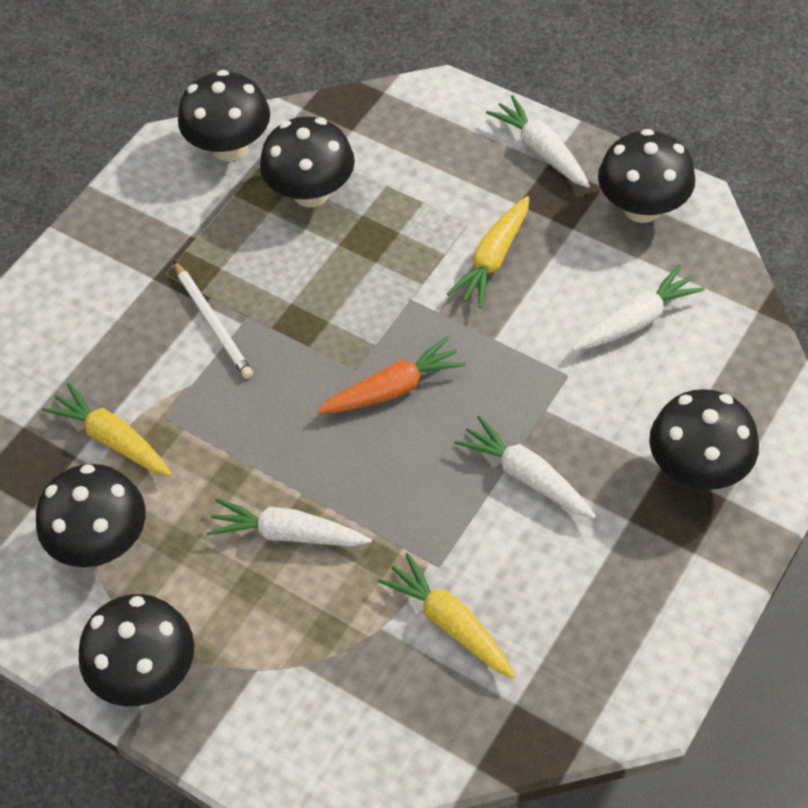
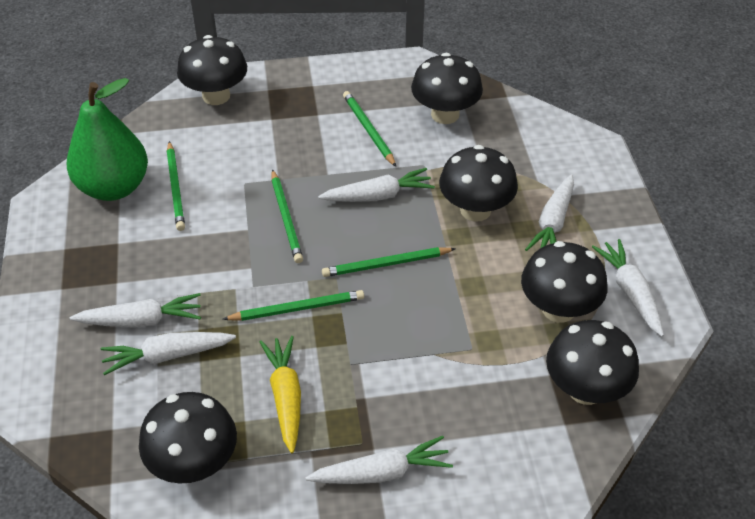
green pear: none = 0 -> [67,78,148,201] = 1
green pencil: none = 0 -> [167,141,185,231] [223,290,364,321] [272,169,303,263] [322,247,456,277] [343,91,396,167] = 5
orange carrot: [317,337,466,414] = 1 -> none = 0
white carrot: [206,498,372,546] [454,415,596,519] [486,95,590,188] [572,265,705,351] = 4 -> [70,293,201,328] [101,332,236,375] [305,436,453,484] [318,168,435,202] [525,174,574,251] [592,239,664,337] = 6
white pencil: [173,260,253,379] = 1 -> none = 0
yellow carrot: [42,382,172,476] [378,553,516,678] [447,196,529,308] = 3 -> [260,336,301,453] = 1

